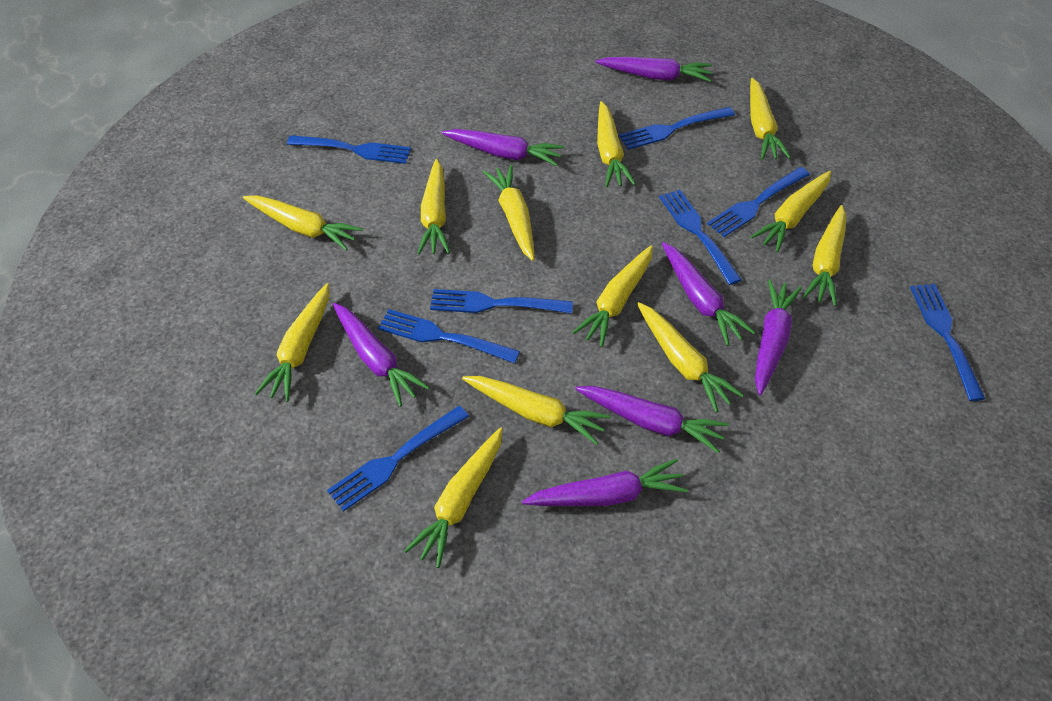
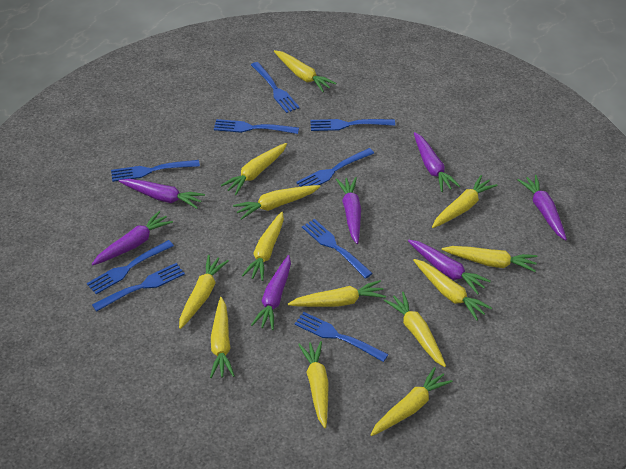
blue fork: [287,135,411,164] [327,406,469,512] [378,309,520,364] [430,289,573,313] [619,107,735,150] [659,189,742,285] [707,167,810,237] [910,284,985,401] = 8 -> [87,240,174,294] [92,263,185,312] [111,160,200,182] [214,119,299,134] [251,62,300,113] [294,312,389,362] [296,148,374,187] [302,219,373,279] [310,119,395,131] = 9
yellow carrot: [243,195,363,250] [255,283,329,402] [404,427,503,568] [417,159,450,255] [462,376,610,445] [483,165,535,261] [572,245,653,347] [597,101,636,187] [637,302,744,412] [750,78,791,160] [750,171,831,252] [803,205,846,306] = 12 -> [179,255,229,329] [210,297,235,378] [221,143,287,195] [233,185,321,220] [242,212,284,281] [274,50,336,92] [288,280,386,307] [298,341,329,428] [370,367,453,436] [384,292,446,367] [413,259,492,321] [432,175,498,228] [442,246,538,272] = 13

